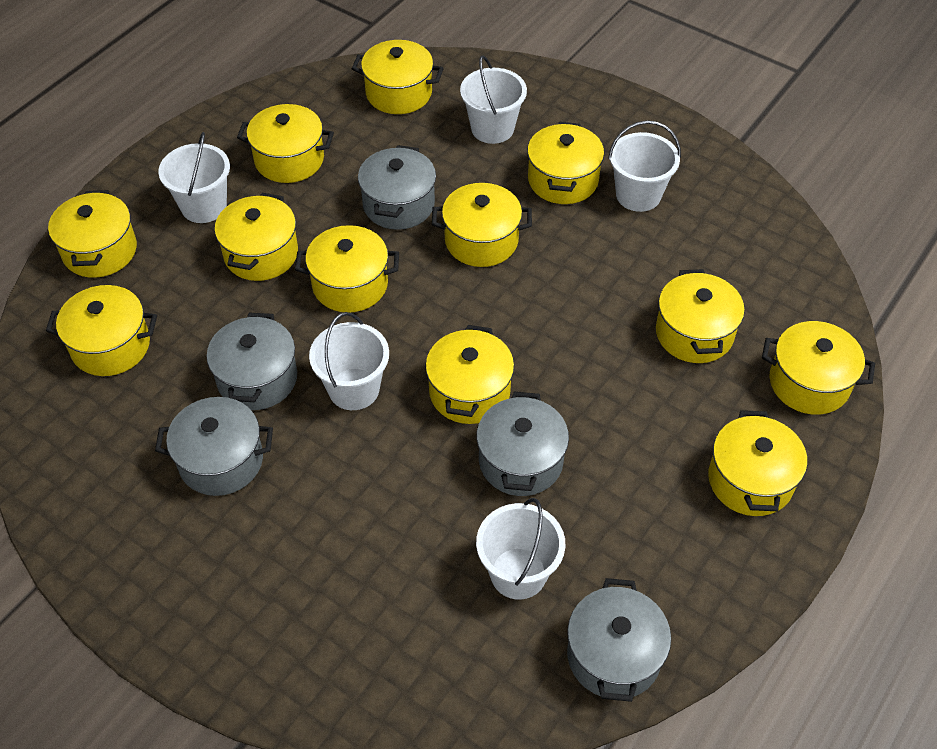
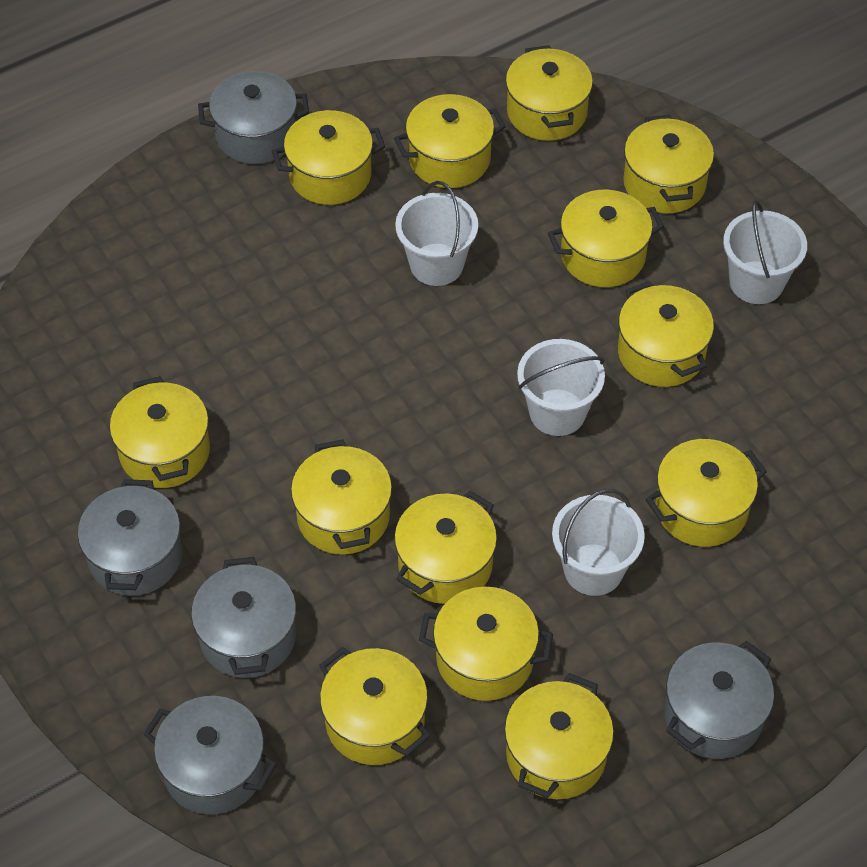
white bucket: [158,132,230,223] [309,312,389,410] [460,55,527,144] [476,498,565,600] [608,120,681,212] = 5 -> [395,181,478,286] [517,339,605,436] [552,489,645,596] [723,200,807,304] = 4
yellow pot: [46,285,157,376] [48,190,137,278] [214,193,298,281] [237,104,334,183] [295,225,399,312] [352,40,444,114] [425,325,514,424] [432,183,532,267] [527,122,604,204] [656,269,745,363] [708,410,807,516] [762,321,875,415] = 12 -> [110,376,210,488] [272,110,385,205] [291,439,392,555] [319,647,430,765] [394,94,506,188] [394,491,497,604] [419,587,553,701] [504,673,614,799] [506,45,593,141] [548,190,664,287] [618,281,714,387] [623,115,714,213] [645,439,767,547] = 13

